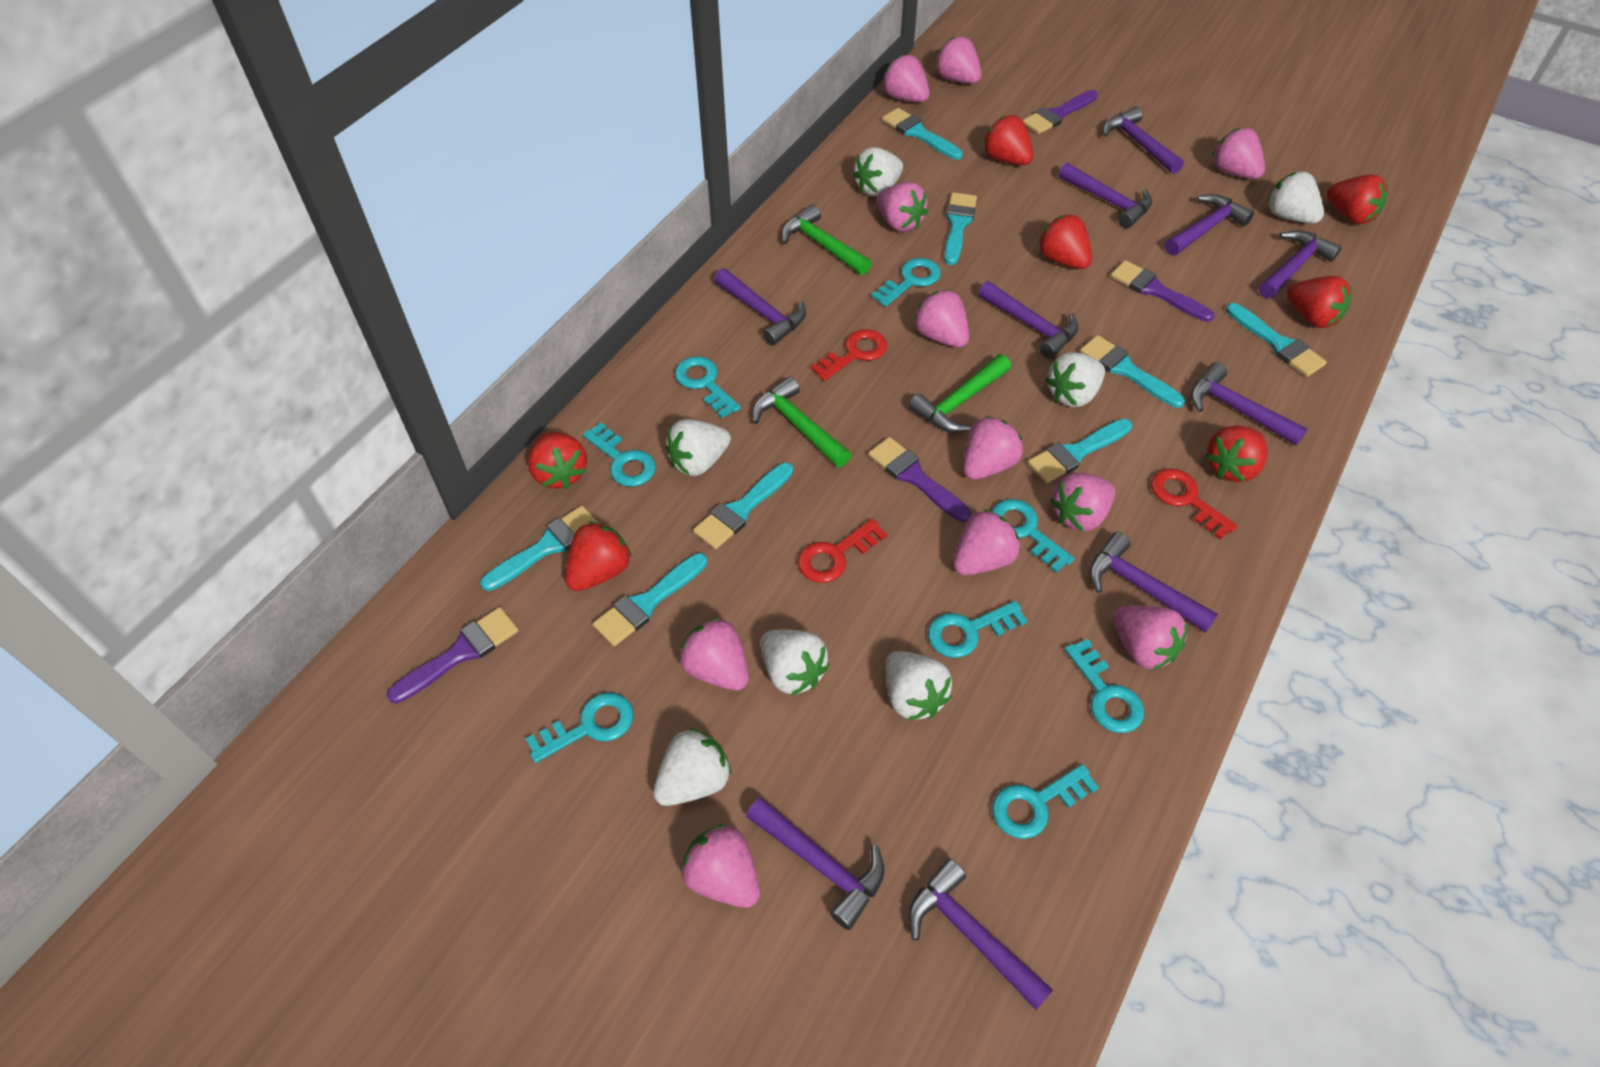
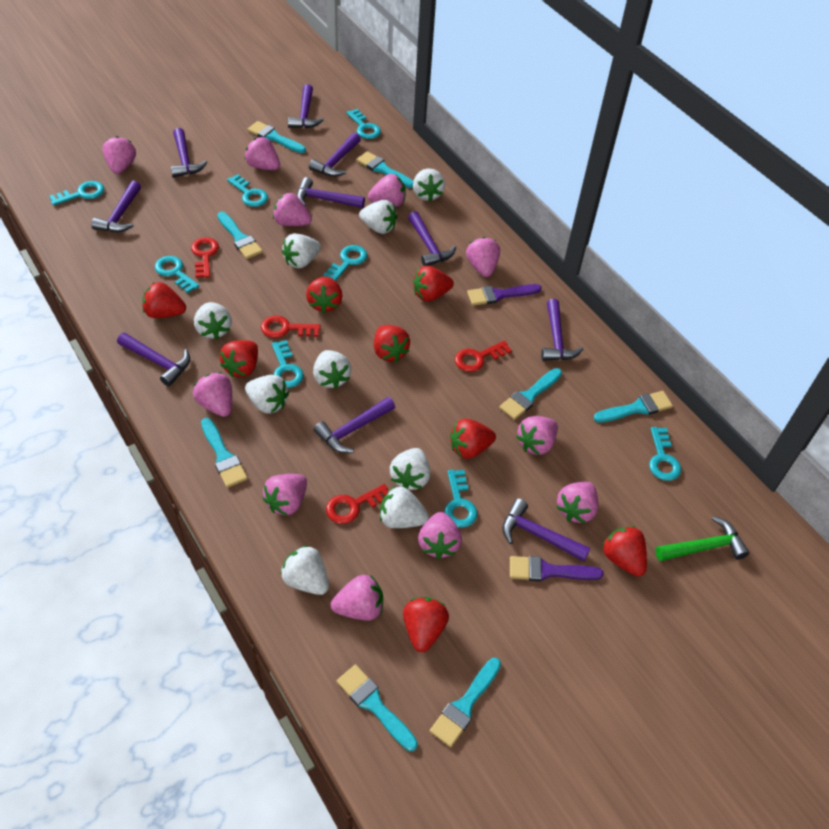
green hammer: [752,376,851,468] [781,204,872,275] [909,354,1011,432] = 3 -> [655,516,749,561] = 1
purple brush: [387,607,519,704] [868,437,971,522] [1023,90,1098,134] [1111,260,1215,322] = 4 -> [467,284,542,306] [510,556,604,581] = 2
red key: [798,519,887,583] [811,329,887,381] [1151,468,1237,540] = 3 -> [191,237,219,278] [261,316,321,338] [326,484,388,524] [455,341,512,372] = 4
red strawberry: [528,432,587,489] [565,521,632,591] [983,115,1034,165] [1037,215,1092,269] [1205,425,1267,482] [1287,276,1352,328] [1327,175,1388,224] = 7 -> [142,282,186,318] [220,340,258,377] [306,276,343,313] [374,325,410,362] [403,597,449,652] [413,266,454,301] [450,419,496,459] [602,526,647,576] = 8
white strawberry: [653,728,732,806] [666,419,731,476] [760,629,829,696] [852,147,903,196] [886,651,952,720] [1046,352,1105,407] [1267,172,1324,224] = 7 -> [194,302,232,340] [245,375,289,414] [280,545,329,595] [282,233,321,268] [313,350,351,389] [359,200,397,234] [380,486,429,528] [390,448,430,490] [413,169,445,201] = 9

